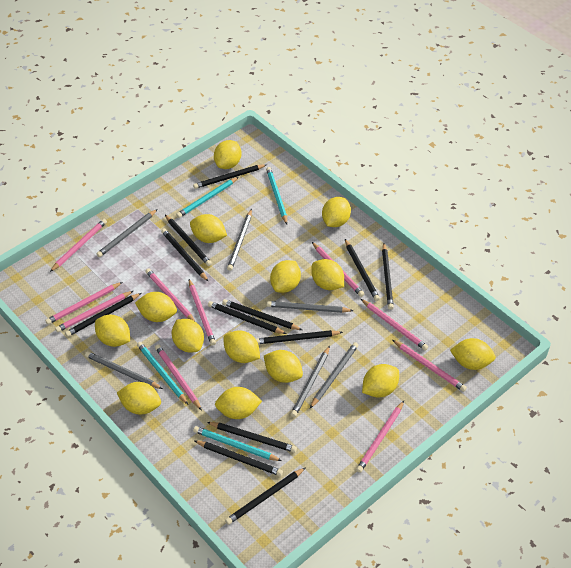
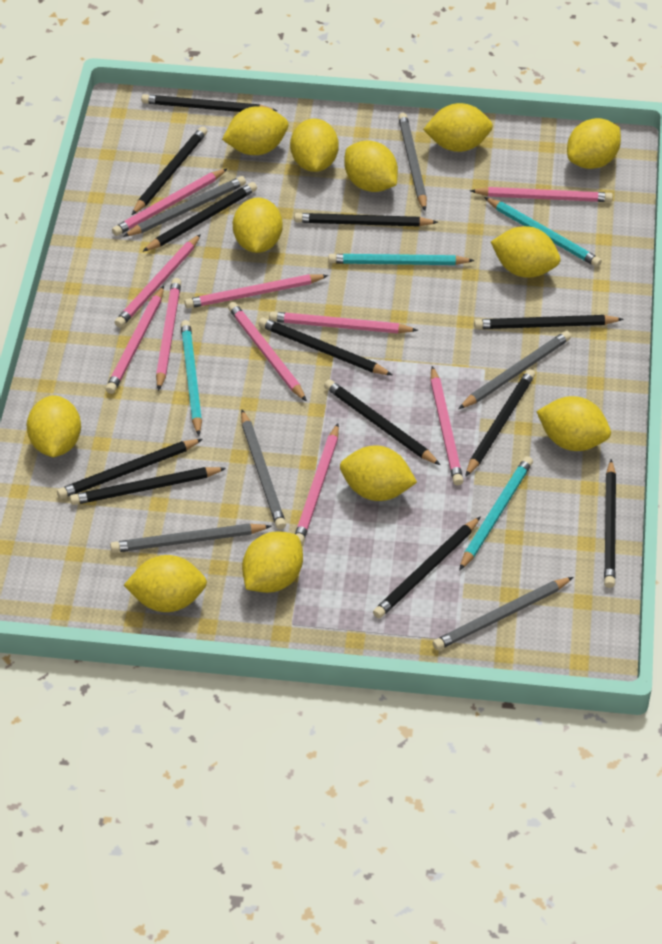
yellow lemon: [95,315,130,347] [117,382,161,414] [135,292,177,322] [172,319,204,352] [190,214,227,243] [214,140,241,169] [215,387,262,419] [223,330,260,363] [264,350,303,383] [270,260,301,293] [311,259,344,290] [322,197,351,227] [362,364,399,398] [450,338,496,370] = 14 -> [26,395,81,457] [124,555,207,612] [222,106,288,155] [233,197,283,253] [242,531,303,593] [290,118,339,172] [340,446,417,501] [344,140,398,192] [423,103,493,152] [491,226,561,278] [536,396,611,451] [567,118,621,169] = 12

